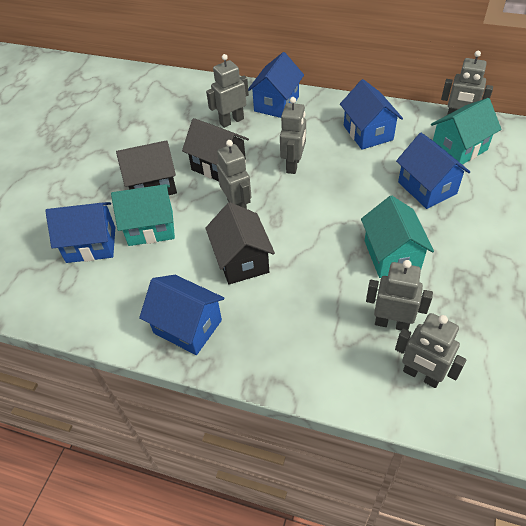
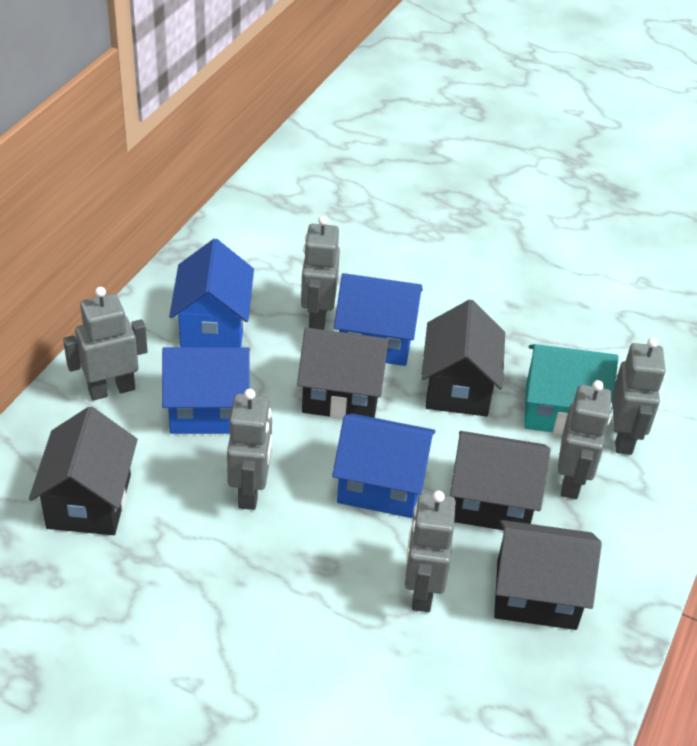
black house: [116,140,177,195] [182,118,249,181] [205,202,275,285] = 3 -> [29,406,138,535] [297,328,390,420] [421,299,505,416] [450,431,551,530] [494,520,602,630] = 5
blue house: [45,202,115,263] [139,275,225,355] [248,52,304,118] [340,79,403,150] [396,133,470,209] = 5 -> [162,347,250,434] [169,239,254,348] [332,414,435,518] [334,273,423,366] = 4
turquoise house: [111,184,175,246] [361,196,434,278] [431,98,502,165] = 3 -> [524,344,619,435] = 1

